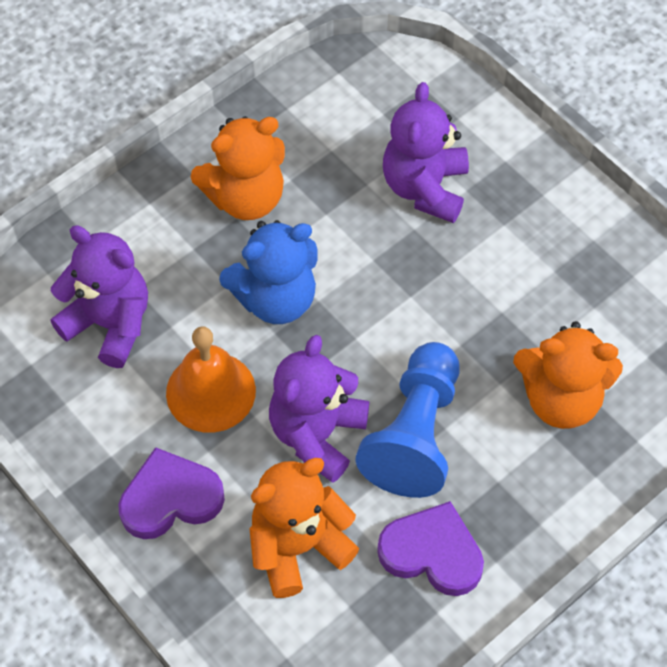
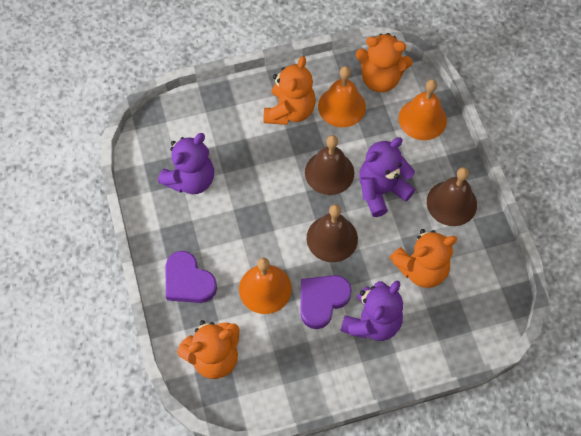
blue pawn: [355,342,460,498] = 1 -> none = 0
blue teddy bear: [219,220,317,324] = 1 -> none = 0
brown bell: none = 0 -> [305,135,354,195] [307,204,358,262] [427,167,477,226] = 3
orange bell: [166,326,256,433] = 1 -> [239,258,292,314] [318,66,366,127] [399,79,447,140] = 3
orange teddy bear: [191,116,285,220] [249,458,360,598] [513,321,623,429] = 3 -> [177,320,240,379] [264,56,316,125] [356,33,413,92] [389,229,457,288] = 4

